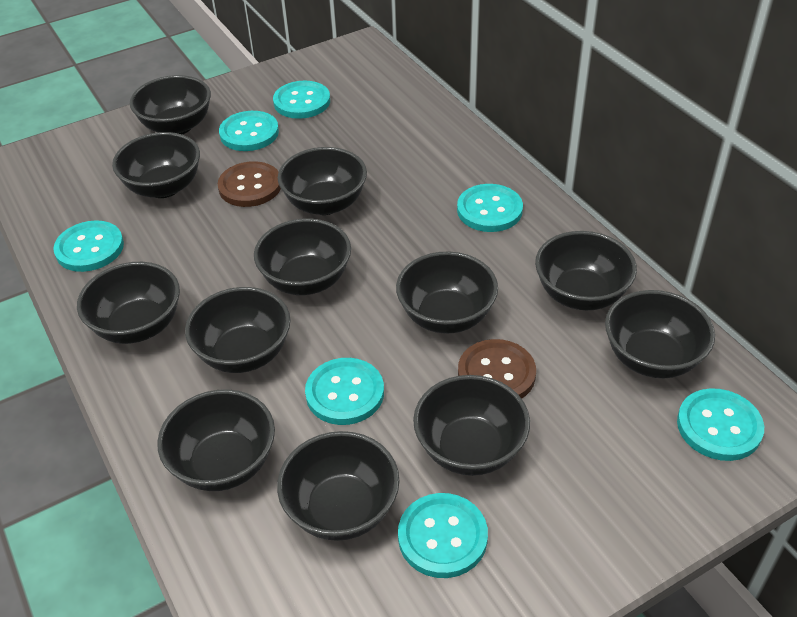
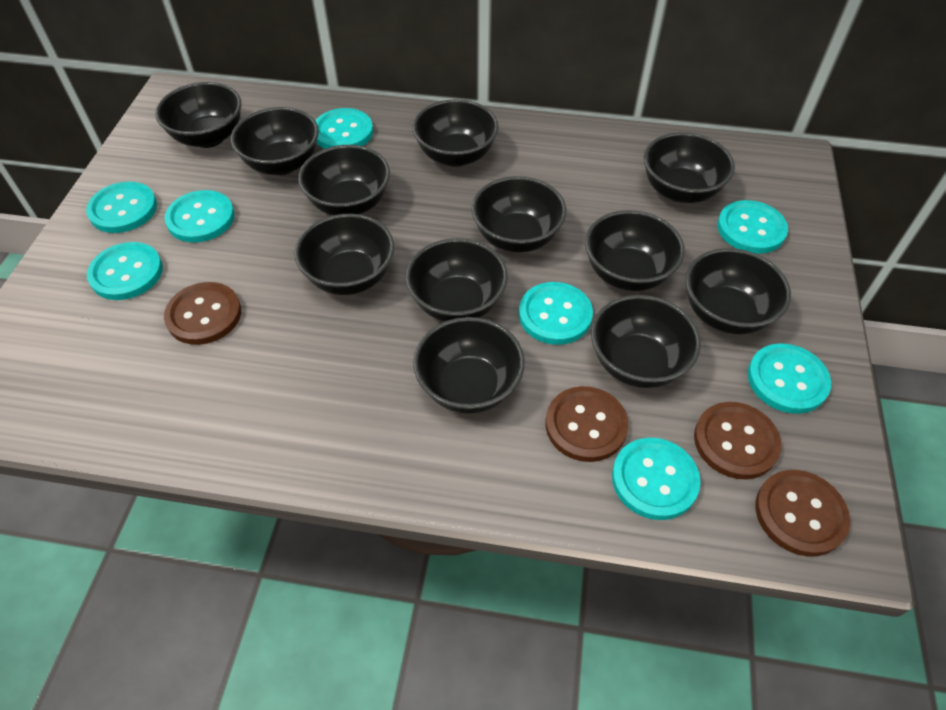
brown button: [217,161,281,207] [458,339,536,399] = 2 -> [164,282,241,345] [546,386,628,462] [694,402,782,479] [755,470,850,557] = 4
turquoise button: [53,220,124,272] [219,111,279,151] [273,81,330,119] [305,358,384,425] [398,493,488,578] [457,184,523,232] [677,388,764,461] = 7 -> [86,182,157,233] [87,242,163,300] [165,190,235,243] [315,108,373,149] [519,282,593,345] [612,438,701,520] [717,200,788,254] [747,343,831,414] = 8

